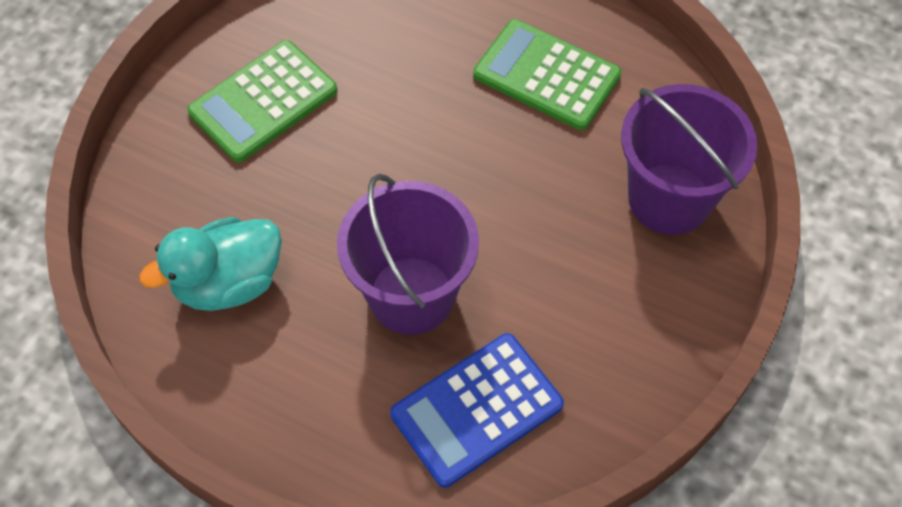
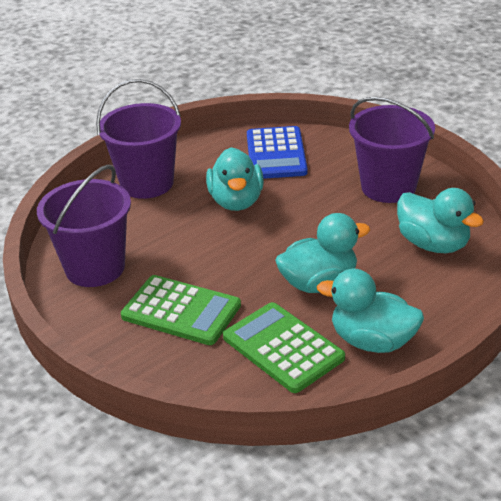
purple bucket: [337,174,479,335] [621,84,757,235] = 2 -> [37,165,131,287] [96,79,181,199] [349,97,435,203] = 3
turquoise duck: [139,217,282,311] = 1 -> [206,147,264,211] [275,213,370,293] [317,268,424,353] [397,188,484,253] = 4

